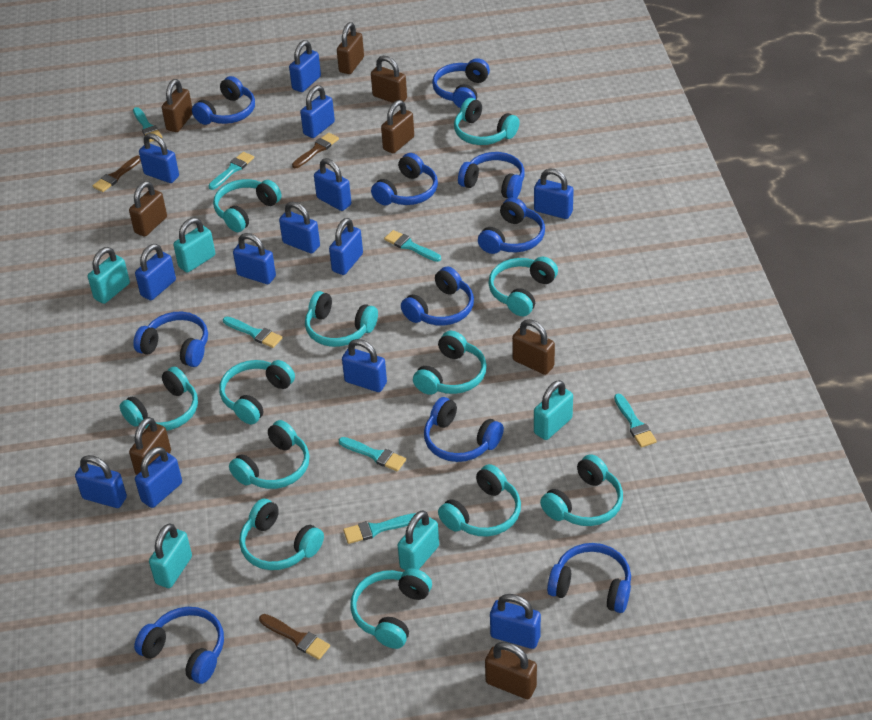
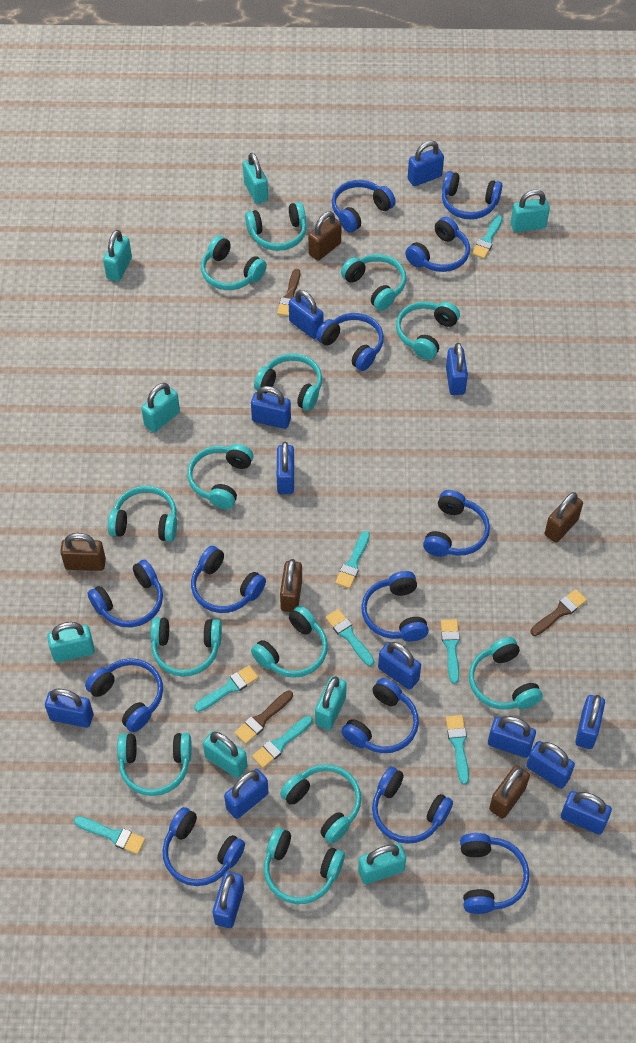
blue headphones: [133,311,208,367] [134,607,224,684] [192,76,255,125] [371,153,438,205] [401,266,474,325] [424,397,504,462] [432,58,490,108] [458,152,525,198] [478,197,545,254] [547,543,631,613] = 10 -> [85,658,163,732] [88,560,163,627] [162,807,245,886] [191,546,266,613] [316,313,384,371] [332,180,396,233] [341,678,419,753] [361,571,429,642] [372,767,453,844] [405,217,470,272] [423,490,490,557] [442,171,502,219] [460,833,529,914] = 13
brown padlock: [129,181,167,237] [129,417,171,475] [162,79,192,132] [337,22,364,74] [371,56,407,103] [381,100,414,154] [485,642,537,699] [512,319,555,375] = 8 -> [60,533,106,571] [280,559,302,612] [308,211,342,261] [489,765,530,819] [545,492,583,543] = 5
turquoise brush: [133,107,162,142] [208,152,254,190] [223,317,282,348] [339,437,406,471] [343,513,416,544] [384,230,441,262] [614,394,657,448] = 7 -> [74,816,146,855] [194,665,259,712] [252,716,313,768] [326,609,374,666] [335,531,370,589] [441,619,460,684] [446,715,469,784] [472,215,503,259] = 8
turquoise headphones: [119,367,198,431] [213,179,282,232] [219,360,295,424] [229,420,310,489] [239,499,324,570] [305,291,378,347] [350,568,432,649] [413,331,487,395] [438,464,521,536] [454,98,520,145] [488,257,558,316] [540,454,623,526] = 12 -> [108,486,177,542] [117,733,192,796] [150,617,222,677] [187,444,253,509] [201,235,267,290] [245,202,306,251] [251,606,328,678] [254,353,322,411] [264,828,345,904] [280,764,361,844] [341,254,406,311] [396,301,460,360] [469,637,543,709] = 13
turquoise padlock: [88,247,130,304] [149,523,192,588] [173,218,215,273] [398,510,439,570] [534,380,573,440] = 5 -> [47,622,95,662] [103,230,132,282] [141,383,180,433] [203,731,248,778] [243,153,268,204] [315,676,347,730] [358,843,406,884] [511,190,550,232] = 8

